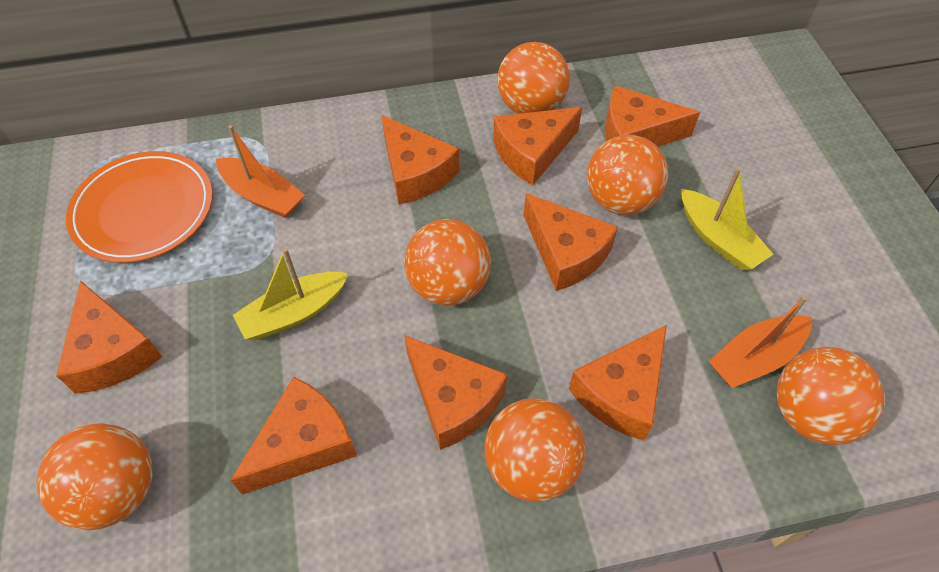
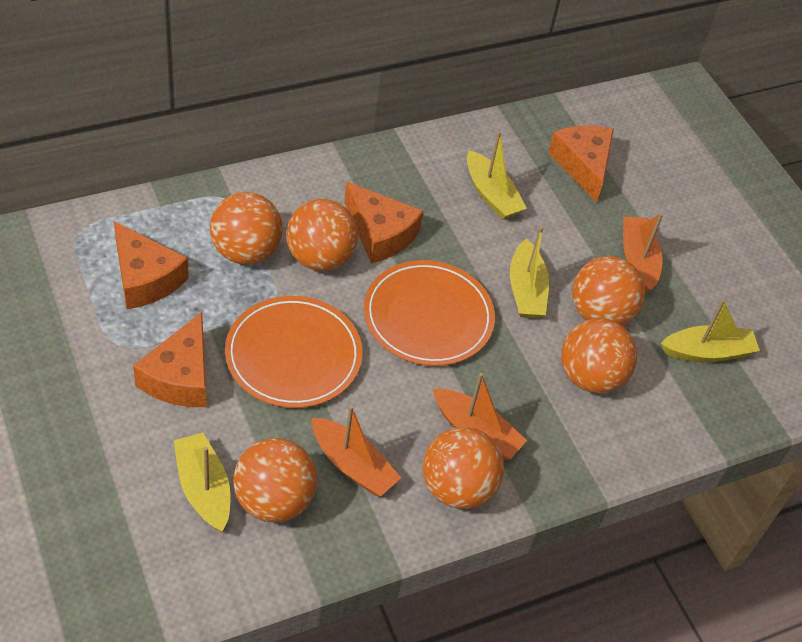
orange boat: [216,125,305,218] [709,296,812,388] = 2 -> [311,405,401,496] [433,373,527,460] [623,213,663,293] = 3
orange cheese: [56,280,162,394] [230,376,357,495] [381,115,459,205] [404,335,507,450] [493,107,582,185] [523,193,618,291] [569,325,667,441] [605,86,700,147] = 8 -> [114,221,189,309] [133,312,206,407] [344,182,423,263] [548,125,614,203] = 4
orange plate: [66,151,213,263] = 1 -> [225,296,363,408] [364,260,495,366] = 2
yellow boat: [233,248,349,340] [681,168,773,270] = 2 -> [174,432,231,532] [467,131,527,220] [510,226,549,318] [661,299,760,362] = 4

